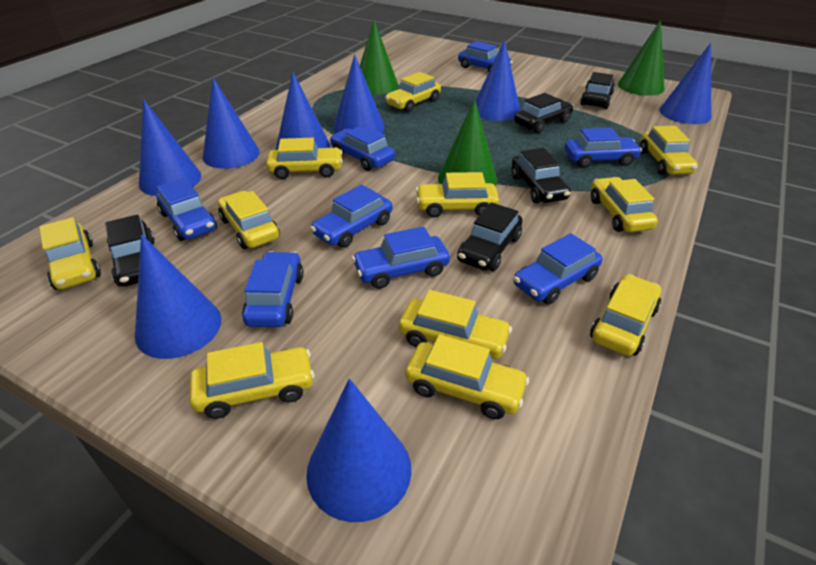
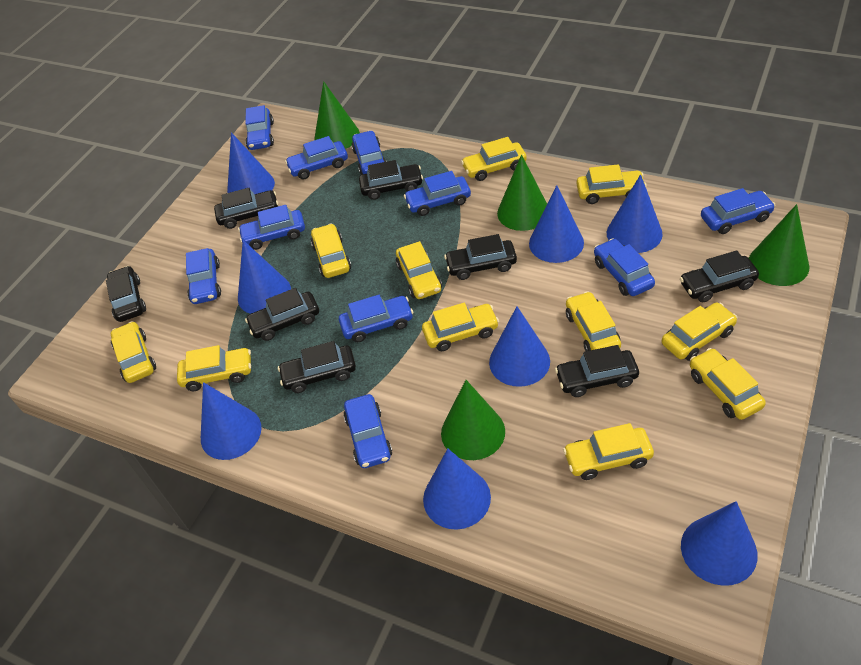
black car: [105,215,155,287] [457,203,523,271] [511,148,571,203] [514,93,573,133] [580,72,615,109] = 5 -> [106,266,146,322] [214,188,278,229] [245,288,319,341] [278,341,356,393] [359,160,423,200] [444,234,517,280] [555,345,639,397] [680,250,759,302] = 8
blue car: [156,178,217,241] [242,251,304,327] [310,184,392,248] [330,125,395,171] [352,226,450,289] [458,41,513,72] [513,233,602,305] [564,128,642,168] = 8 -> [186,248,221,304] [238,205,305,250] [245,105,274,150] [285,136,348,180] [339,295,413,342] [343,394,392,468] [351,130,387,175] [404,171,471,216] [594,238,655,296] [701,188,776,234] = 10
green cone: [360,19,399,95] [438,99,497,186] [618,20,665,96] = 3 -> [314,81,360,149] [441,380,505,460] [497,154,547,231] [749,204,809,286] = 4

